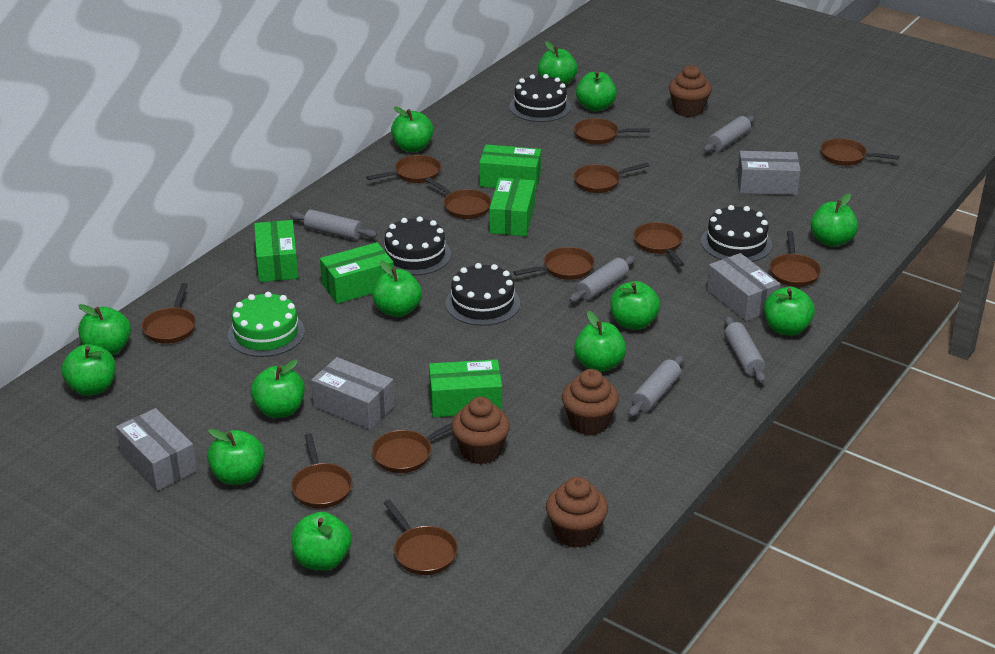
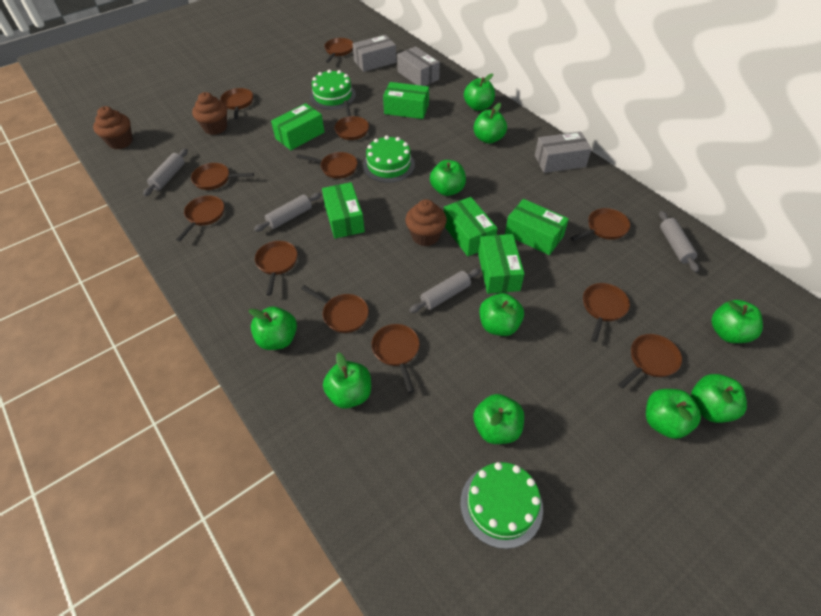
black cake: [383,216,451,275] [446,263,520,326] [509,74,571,122] [701,205,772,262] = 4 -> none = 0
brown cupcake: [452,397,510,464] [546,477,608,548] [562,369,619,435] [669,65,712,117] = 4 -> [93,106,133,150] [192,92,227,135] [405,199,447,246] = 3
green apple: [61,344,116,396] [78,304,131,356] [207,429,265,485] [251,359,305,418] [291,512,352,571] [373,261,422,317] [391,107,434,152] [538,41,577,85] [574,311,626,372] [576,71,617,111] [610,281,660,330] [764,287,815,336] [811,193,858,247] = 13 -> [249,307,297,350] [323,352,371,409] [430,160,466,196] [464,74,495,111] [473,103,507,144] [473,394,524,444] [479,293,524,336] [646,389,701,439] [691,374,747,423] [711,300,763,343] = 10
green box: [254,220,299,282] [320,242,394,304] [429,359,502,417] [479,144,541,191] [489,178,535,236] = 5 -> [271,103,324,150] [322,182,365,239] [383,82,429,119] [444,197,497,256] [478,234,525,294] [505,199,569,255] = 6
green cake: [228,292,305,357] = 1 -> [310,69,356,109] [363,136,415,183] [460,462,543,549] = 3
grey box: [116,408,197,491] [311,357,395,430] [707,253,780,321] [737,151,801,195] = 4 -> [352,35,396,72] [397,46,440,86] [535,132,592,173] = 3
grey rolling pin: [290,210,377,240] [569,256,636,303] [628,355,684,417] [703,115,755,152] [724,316,765,383] = 5 -> [143,149,188,196] [254,193,321,232] [409,268,481,313] [659,211,699,272] = 4

